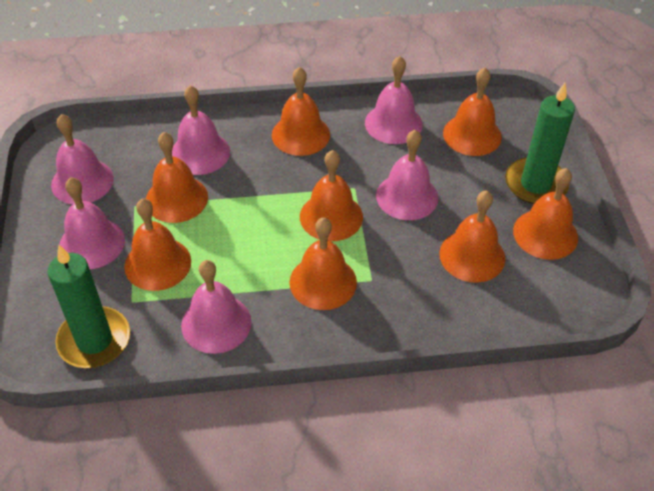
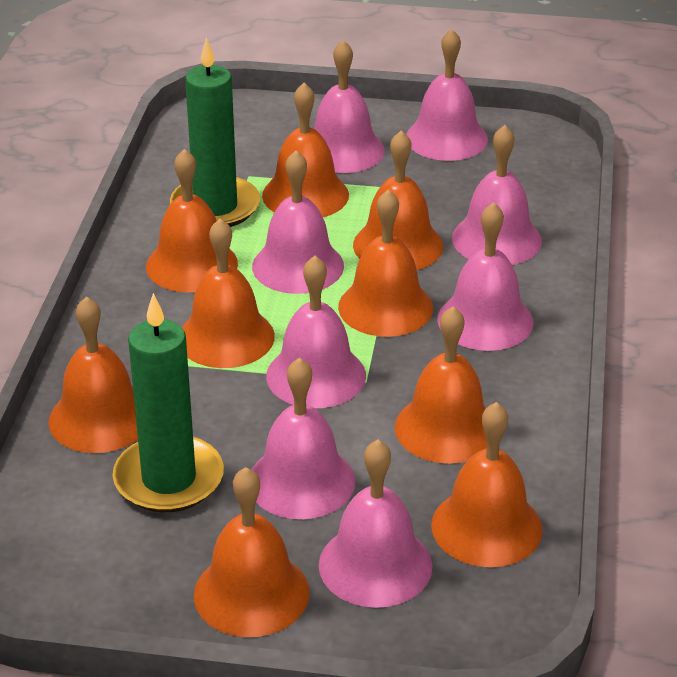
orange bell: [124,198,191,291] [146,132,208,223] [272,67,330,156] [289,217,357,310] [300,150,363,241] [439,191,505,283] [443,67,502,156] [513,168,578,260] = 8 -> [48,296,138,453] [146,149,238,292] [182,219,275,368] [194,467,309,637] [262,83,349,217] [338,189,433,337] [353,130,443,270] [395,306,487,464] [431,402,542,567] = 9
pink bell: [51,114,114,204] [59,177,125,269] [172,85,230,175] [181,260,252,354] [365,56,423,144] [376,130,438,220] = 6 -> [252,150,344,294] [252,358,355,519] [266,255,366,408] [314,40,385,173] [319,440,433,608] [406,29,488,161] [437,202,533,351] [452,125,542,265] = 8

